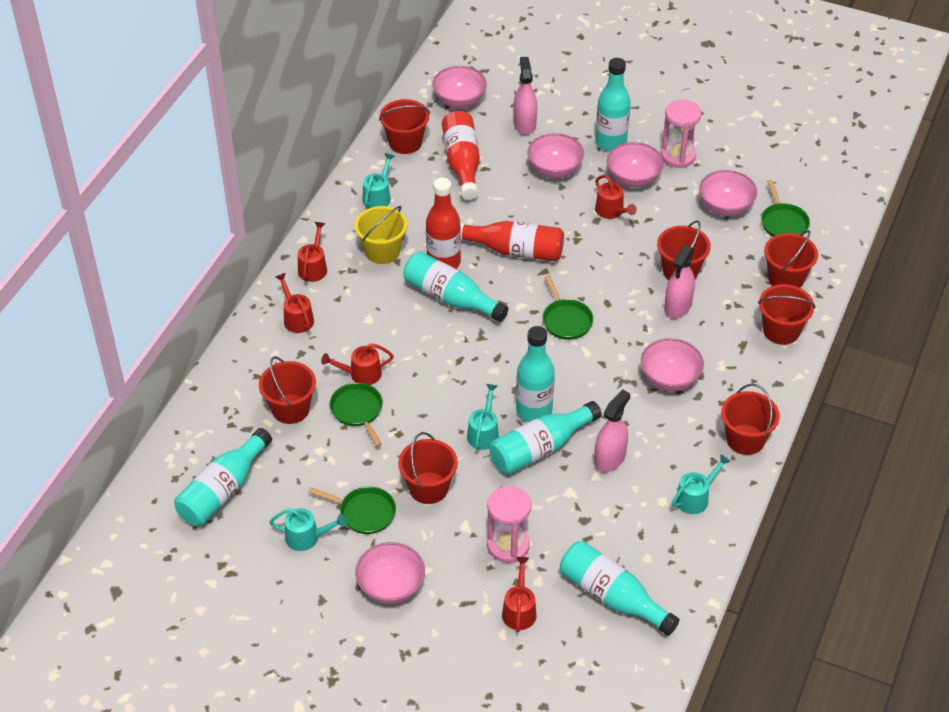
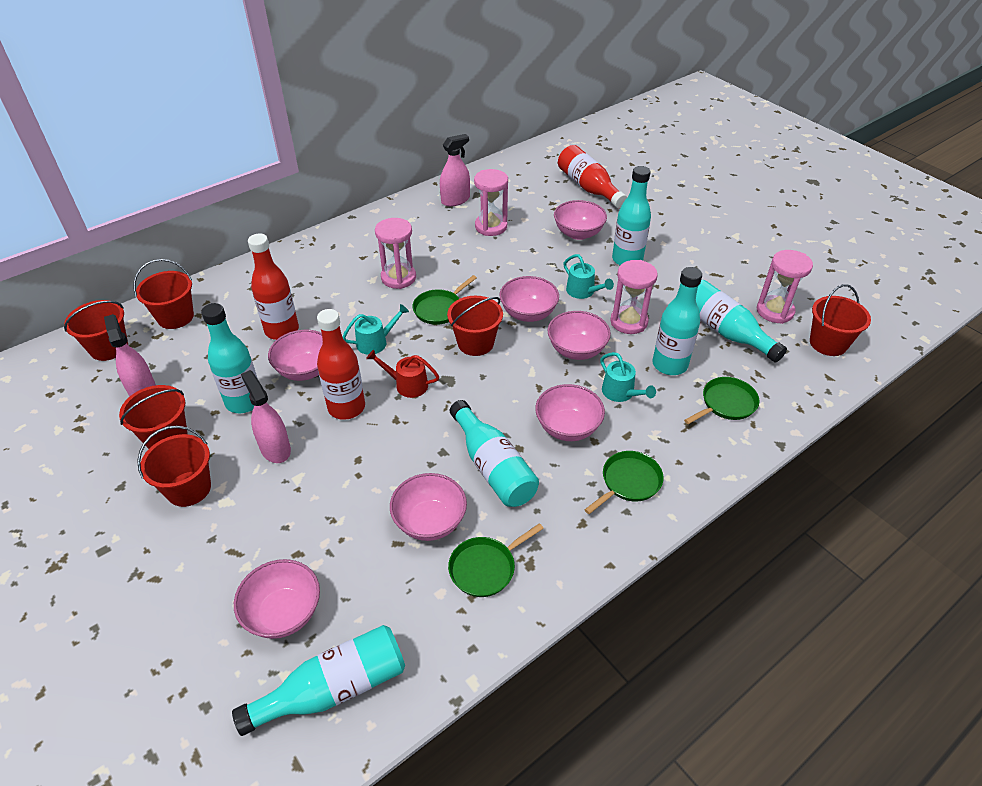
pink bowl: [355,542,425,604] [432,66,487,108] [527,133,584,178] [607,142,664,187] [641,338,704,391] [699,170,757,216] = 6 -> [234,559,320,639] [268,330,323,381] [390,473,467,541] [500,276,559,322] [535,384,605,441] [548,311,611,360] [554,200,607,240] = 7
pink hourglass: [487,486,531,563] [661,99,702,168] = 2 -> [375,218,416,289] [474,169,508,236] [610,260,658,334] [757,250,813,324] = 4
red bucket: [259,356,316,424] [379,99,430,154] [398,432,458,504] [657,220,711,280] [721,384,780,455] [758,284,815,345] [764,230,818,288] = 7 -> [64,300,128,361] [119,385,188,449] [134,259,194,329] [137,426,211,507] [447,296,503,356] [810,284,871,356] = 6
red watering can: [276,273,314,333] [298,222,327,282] [321,344,394,385] [502,557,537,632] [595,175,637,219] = 5 -> [366,349,439,398] = 1
turquoise watering can: [269,508,347,551] [362,153,394,208] [467,384,499,450] [671,454,730,514] = 4 -> [343,304,409,355] [563,254,614,299] [600,352,656,402] = 3
yellow bucket: [355,206,407,264] = 1 -> none = 0

